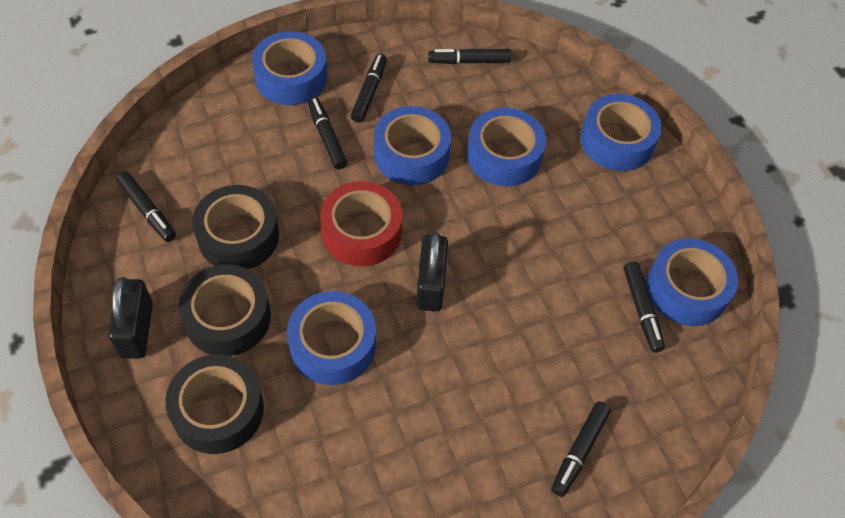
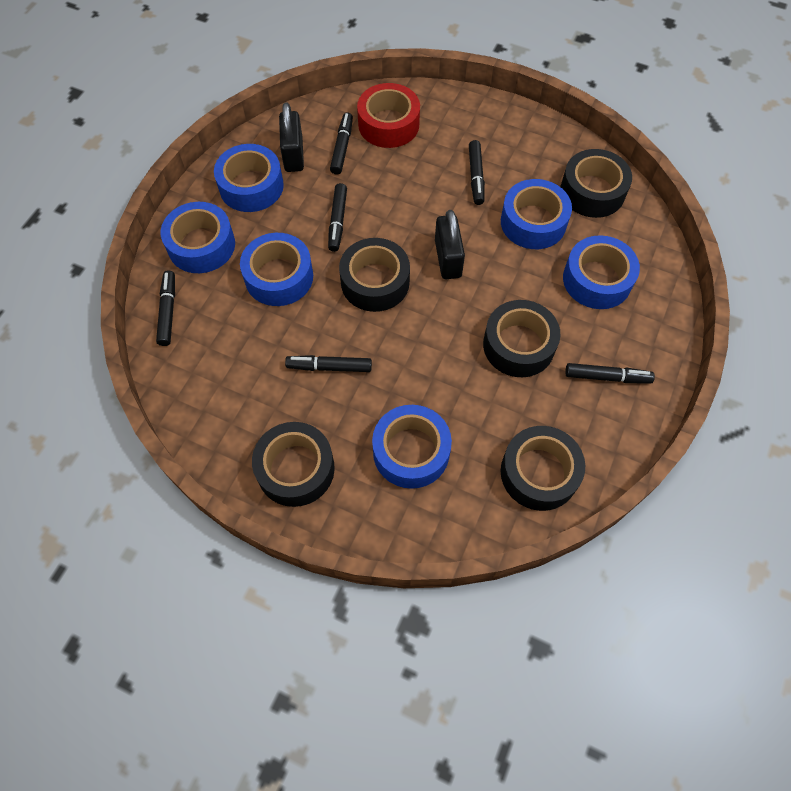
black tape: [165,355,264,454] [178,264,271,356] [192,185,279,269] = 3 -> [252,422,335,507] [339,238,410,312] [483,300,560,377] [501,426,585,511] [561,149,632,218] = 5

